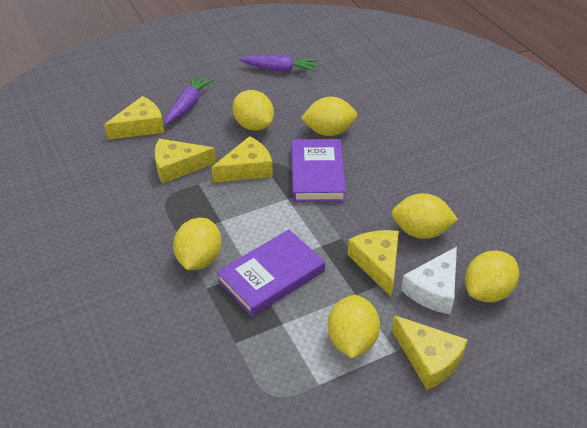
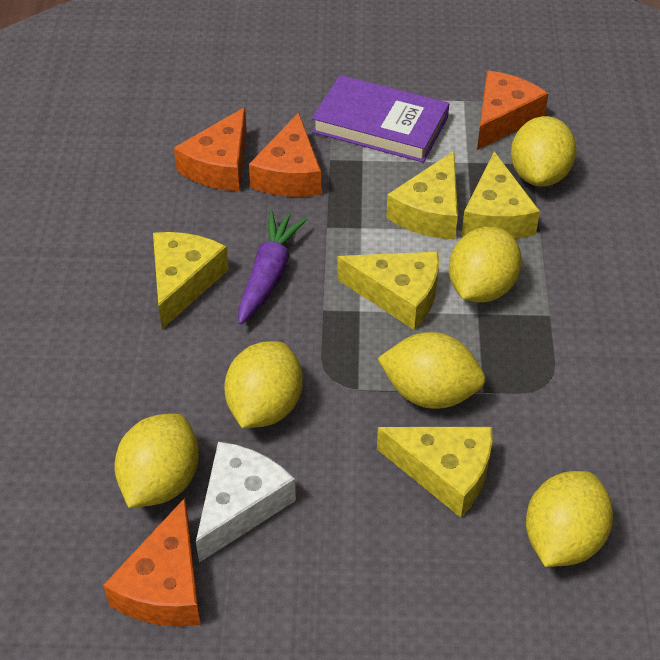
orange cheese: none = 0 -> [103,498,201,627] [174,107,247,191] [249,112,321,197] [477,71,549,150] = 4
purple book: [217,230,325,317] [292,139,346,202] = 2 -> [312,75,449,163] = 1
purple carrot: [165,75,214,125] [239,56,318,72] = 2 -> [238,211,308,325] = 1

